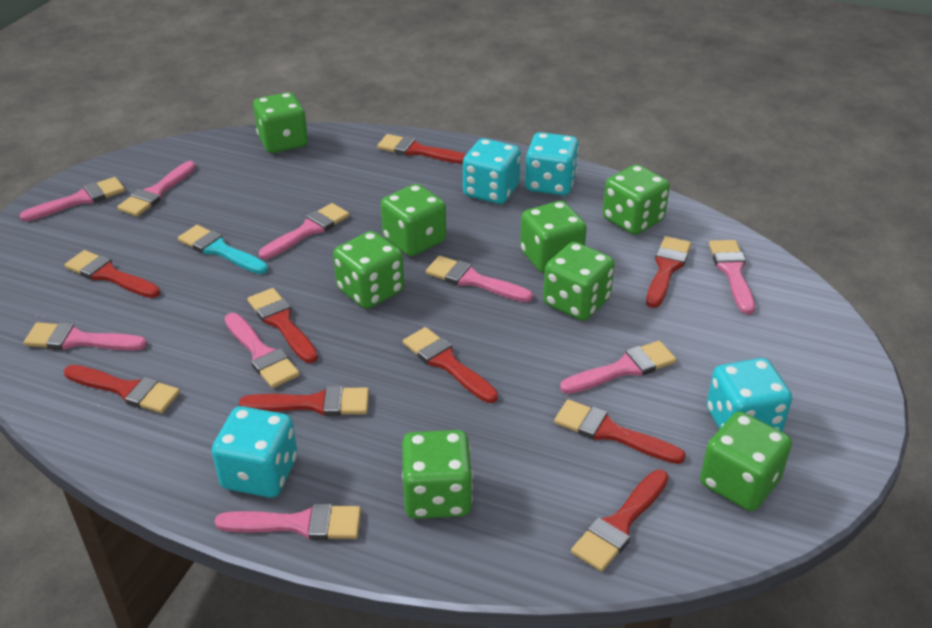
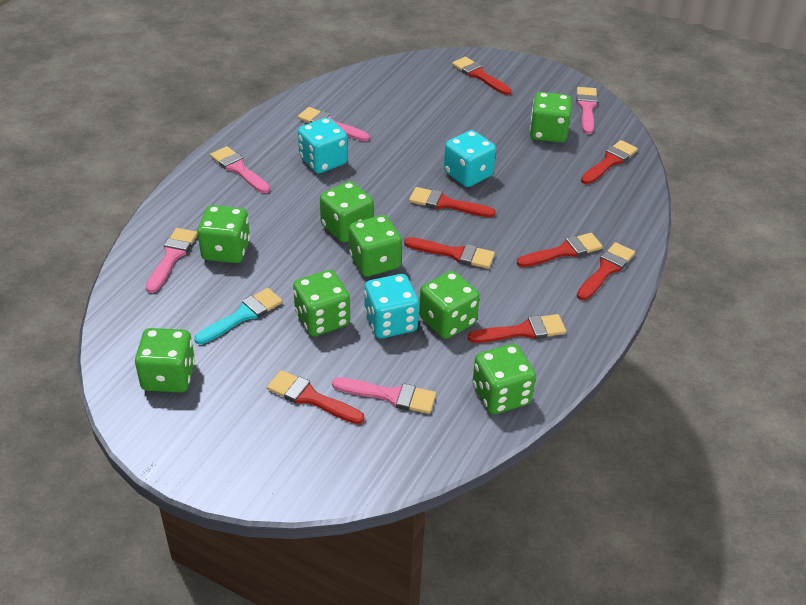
pink brush: [20,177,125,221] [24,322,147,350] [117,161,196,217] [215,503,361,540] [225,313,300,388] [259,203,350,259] [426,256,533,302] [560,341,677,394] [709,240,755,314] = 9 -> [146,228,197,293] [210,146,270,193] [298,107,370,141] [332,377,436,414] [576,87,598,134] = 5
red brush: [64,250,160,298] [64,365,180,413] [239,386,369,416] [247,288,318,363] [377,134,466,164] [403,327,498,403] [554,399,686,464] [571,470,669,572] [646,236,691,308] = 9 -> [267,370,364,424] [404,237,495,269] [409,187,496,217] [452,57,511,95] [468,314,566,343] [517,233,603,267] [577,242,635,300] [581,140,638,184] = 8
turquoise dice: [212,406,298,498] [463,138,521,204] [525,132,579,196] [707,358,792,432] = 4 -> [298,117,348,173] [364,274,419,338] [444,130,496,187] = 3

